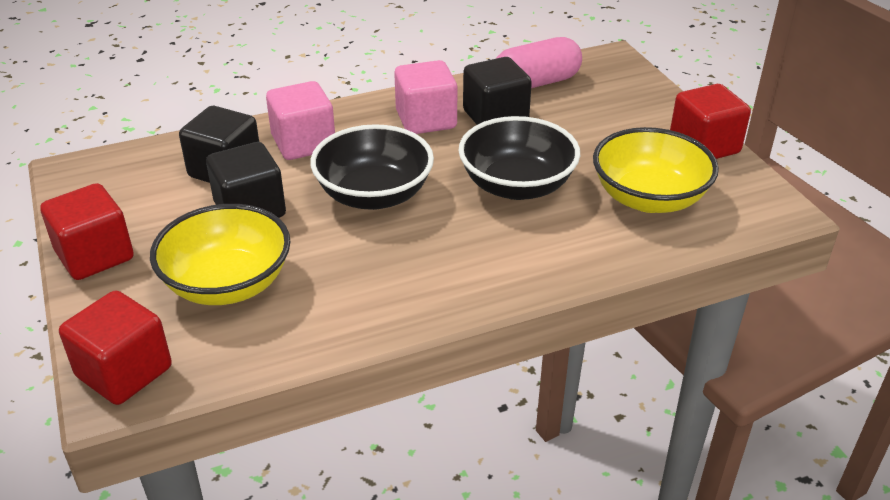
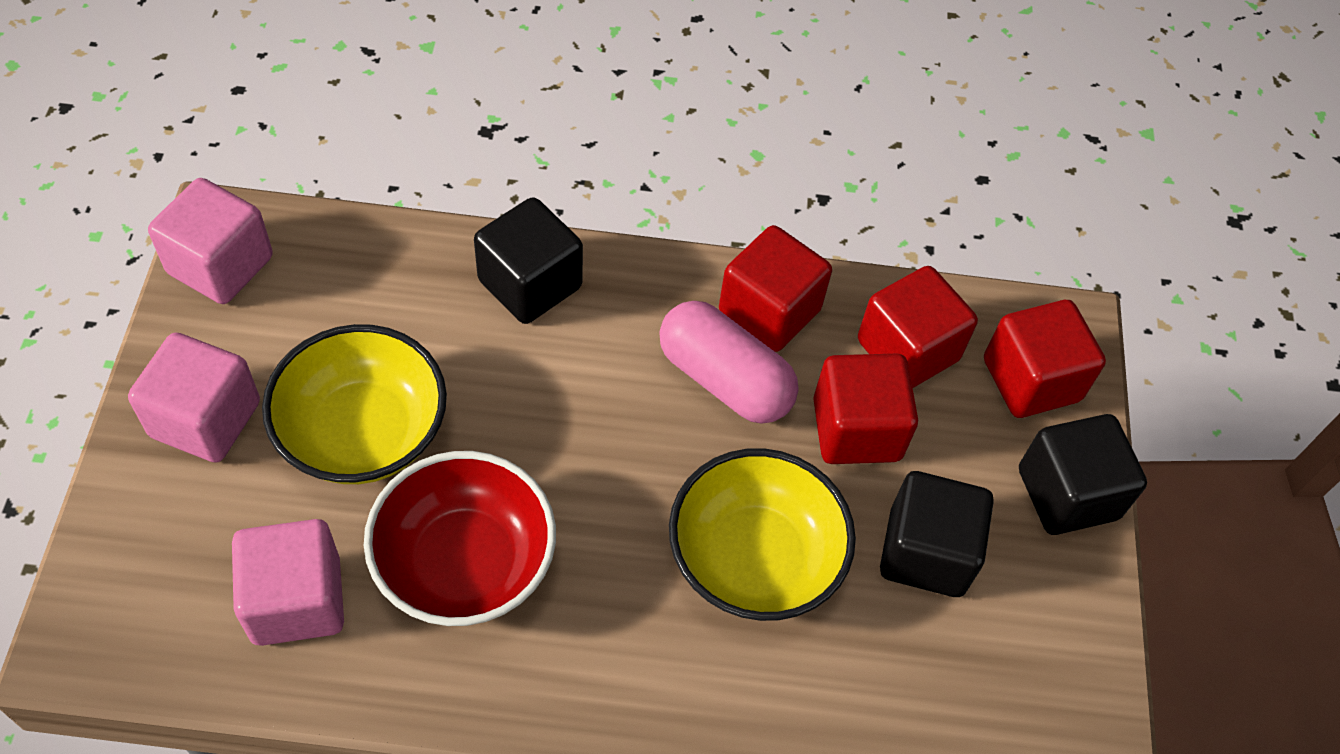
black bowl: [310,124,434,210] [458,116,580,200] = 2 -> none = 0
pink cube: [266,81,335,160] [394,60,458,134] = 2 -> [128,333,260,463] [148,178,273,304] [232,519,344,646] = 3
red bowl: none = 0 -> [364,451,556,626] = 1
red cube: [40,183,134,280] [59,291,172,405] [670,84,751,159] = 3 -> [719,225,832,352] [813,354,918,464] [858,266,978,388] [984,300,1106,418] = 4

